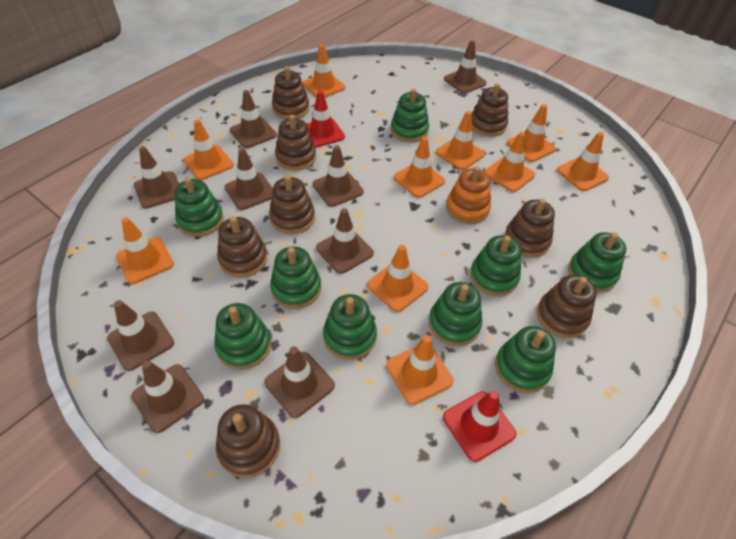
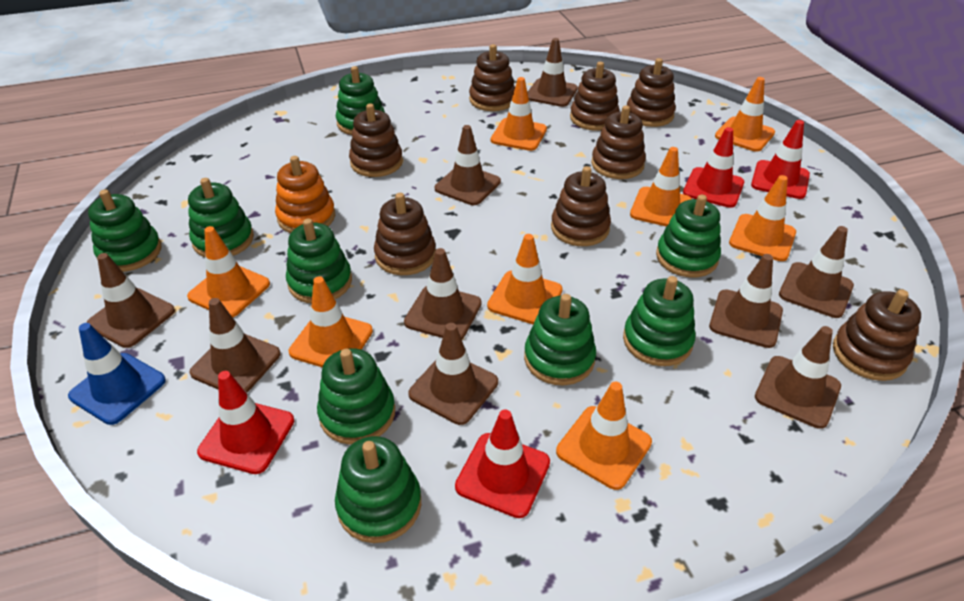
blue traffic cone: none = 0 -> [68,323,166,425] = 1
orange traffic cone: [116,217,174,284] [183,119,233,180] [302,44,345,97] [367,245,428,312] [386,335,454,405] [394,137,445,198] [436,111,485,170] [485,132,535,192] [507,104,556,162] [557,132,609,191] = 10 -> [187,226,270,318] [289,276,373,368] [487,234,563,325] [491,77,547,151] [556,382,652,490] [630,147,692,227] [715,77,775,152] [729,175,796,261] = 8
red traffic cone: [306,90,345,148] [443,391,516,462] = 2 -> [197,371,294,474] [455,410,550,518] [683,127,744,208] [751,120,810,199] = 4

